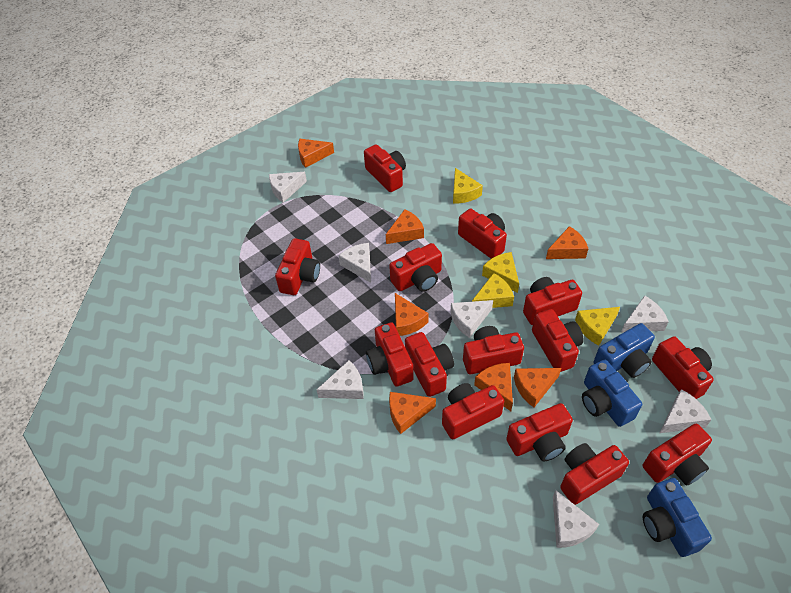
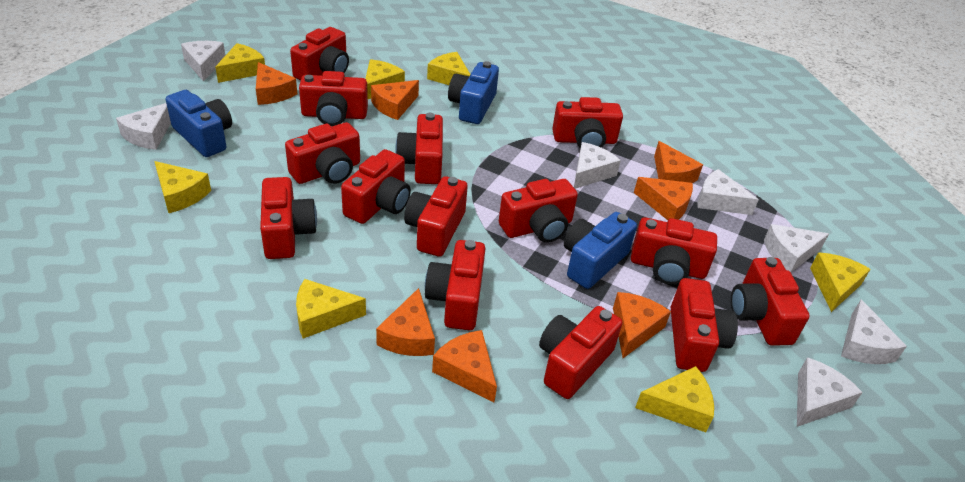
yellow cheese: [453,168,483,204] [472,273,514,308] [482,252,519,293] [575,307,620,346] = 4 -> [154,161,211,213] [215,43,265,83] [296,279,366,339] [365,59,405,99] [427,52,470,85] [635,366,714,432] [810,253,871,312] = 7

